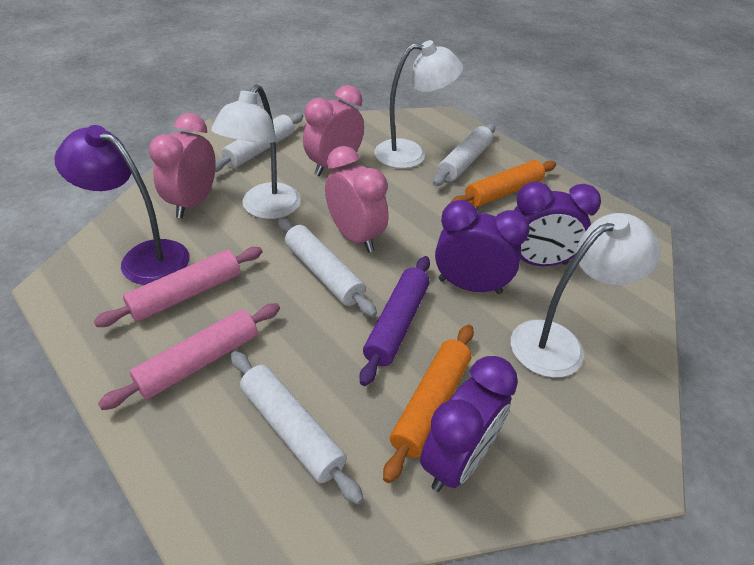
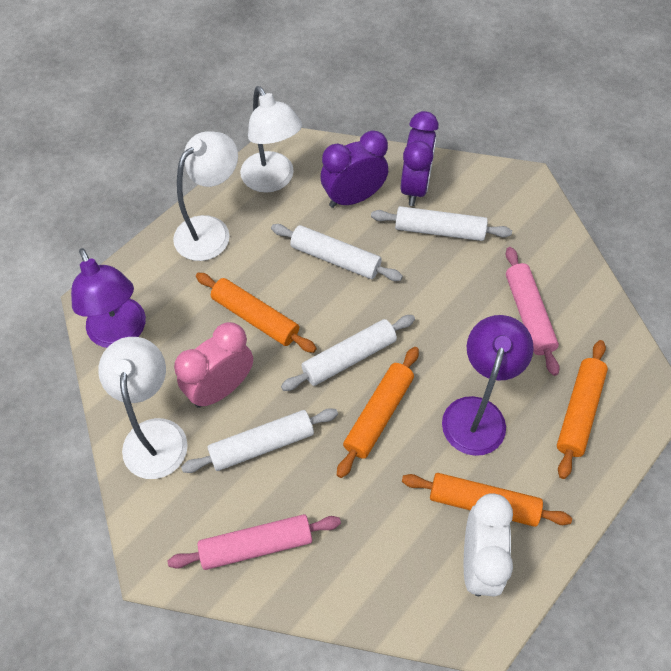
orange rolling pin: [383,325,474,483] [450,160,556,207] = 2 -> [196,273,317,353] [337,347,419,478] [402,473,572,527] [557,340,608,479] = 4
pink clock: [149,113,216,218] [303,85,364,176] [325,146,388,252] = 3 -> [174,322,253,408] = 1
purple clock: [420,356,518,492] [435,200,530,294] [514,181,601,266] = 3 -> [320,130,388,208] [400,111,439,206] = 2
purple lamp: [54,125,189,285] = 1 -> [71,248,146,348] [442,315,534,456] = 2
purple rolling pin: [360,256,430,386] = 1 -> none = 0
white clock: none = 0 -> [464,493,513,597] = 1

